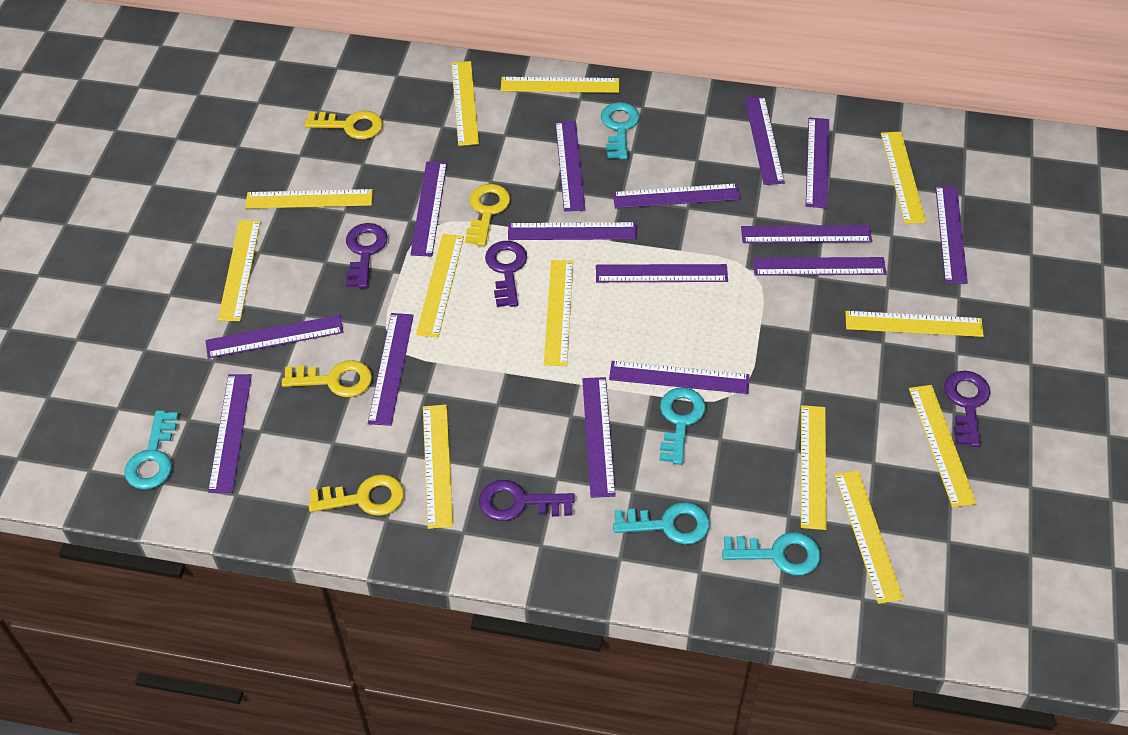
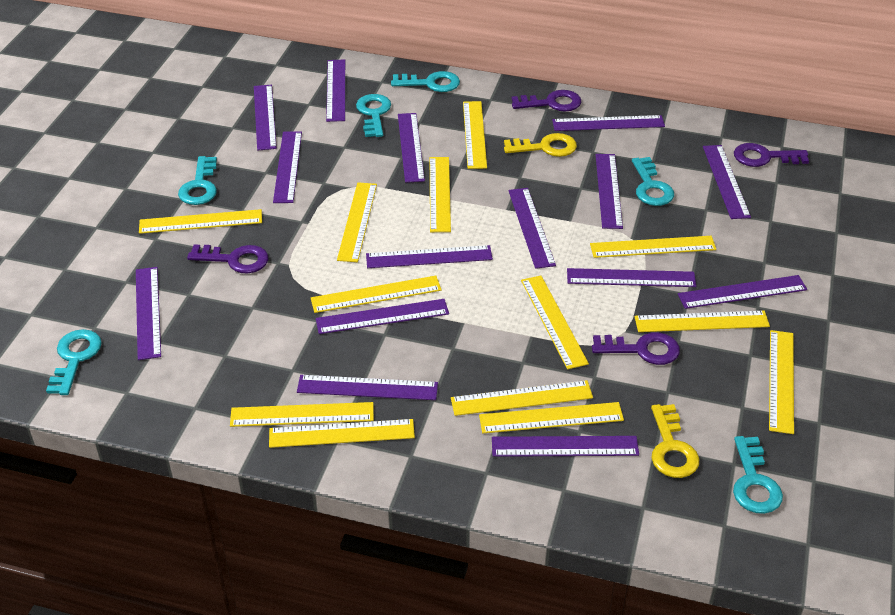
turquoise key: [124,411,178,490] [601,102,639,159] [613,502,710,544] [659,387,706,465] [722,532,821,575] = 5 -> [46,329,102,395] [178,156,217,205] [356,94,391,137] [391,71,460,92] [632,157,674,206] [733,436,783,514] = 6
yellow key: [282,360,372,397] [305,111,383,139] [309,474,404,516] [465,184,510,246] = 4 -> [504,133,577,157] [651,404,699,478] = 2
yellow ruler: [218,220,261,321] [245,189,373,209] [416,234,464,338] [423,405,453,529] [451,61,479,146] [501,77,619,93] [544,260,573,366] [801,405,827,530] [835,470,903,604] [845,311,984,337] [881,132,926,224] [909,385,976,507] = 12 -> [139,209,262,234] [230,402,374,427] [269,419,415,448] [311,276,442,313] [337,182,377,262] [430,157,451,232] [451,380,593,416] [463,101,487,169] [479,402,624,433] [521,276,589,369] [590,236,717,258] [635,311,770,332] [769,330,794,434] = 13

